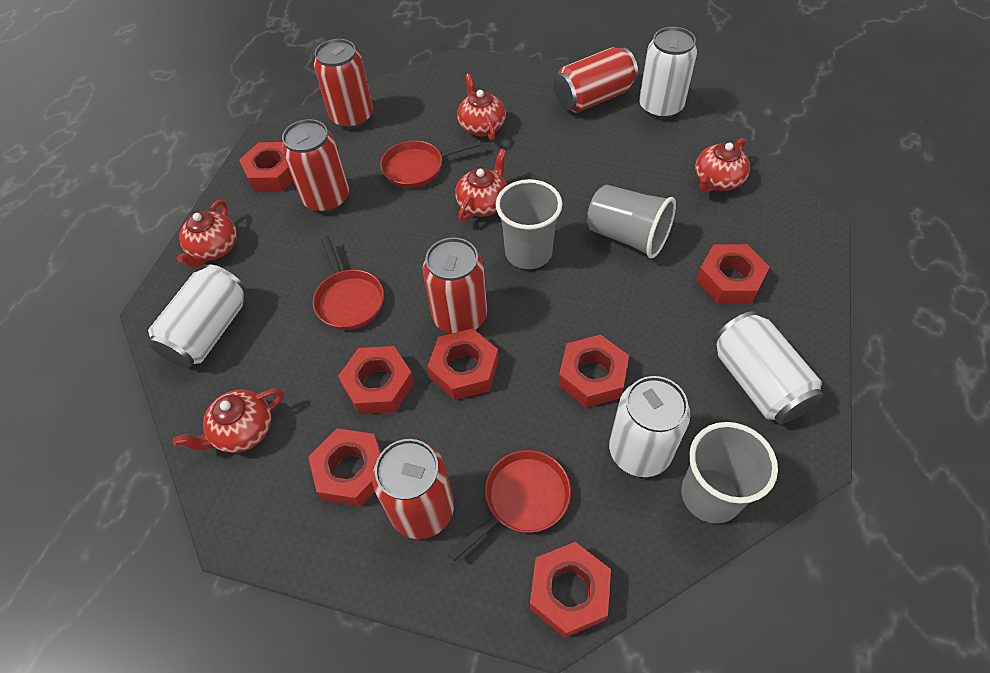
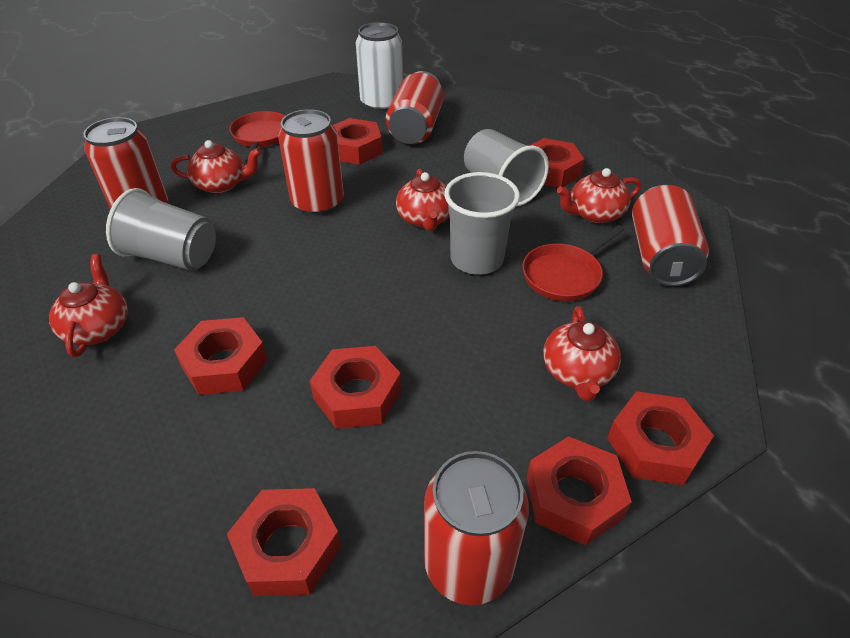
red pan: [313,236,384,330] [380,140,481,188] [448,450,571,561] = 3 -> [229,111,285,163] [523,225,624,301] = 2
white can: [148,264,247,368] [609,376,690,477] [639,27,697,119] [713,311,823,424] = 4 -> [356,22,403,112] = 1

